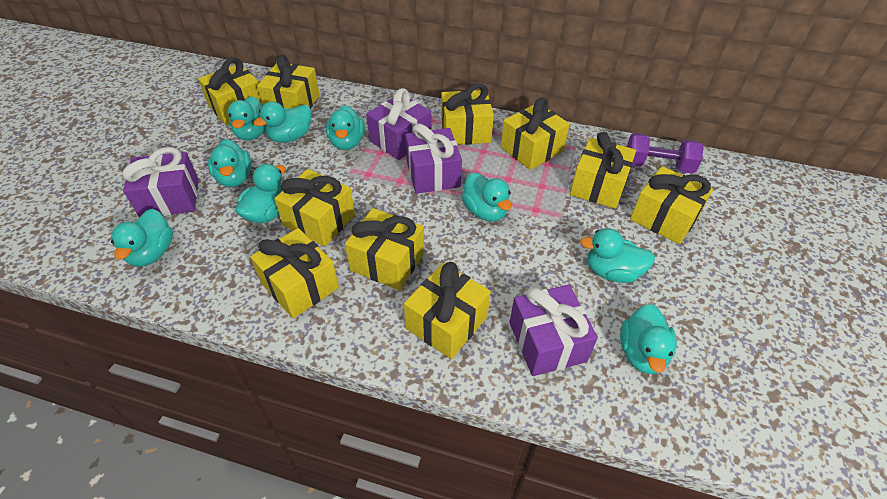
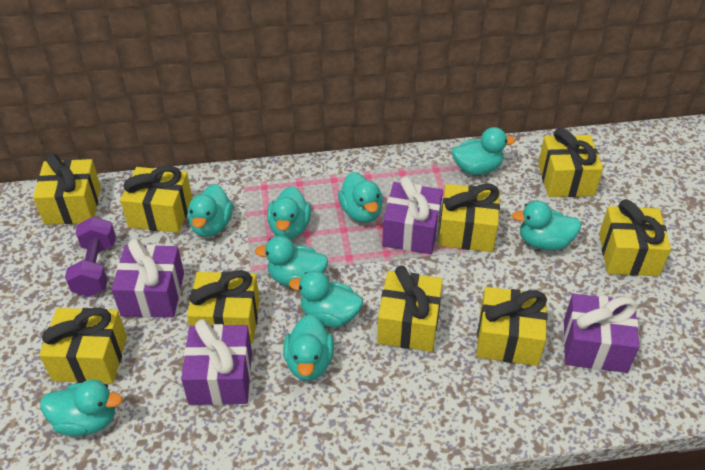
yellow gift: [198,57,262,125] [250,228,339,318] [257,54,320,109] [274,169,355,246] [345,208,424,290] [404,262,491,359] [441,83,494,145] [501,98,570,170] [570,132,636,209] [630,166,713,244] = 10 -> [33,153,101,225] [39,307,127,384] [120,166,193,233] [187,270,260,344] [377,266,443,352] [438,184,500,252] [477,287,547,366] [538,128,603,197] [599,200,671,276] = 9

